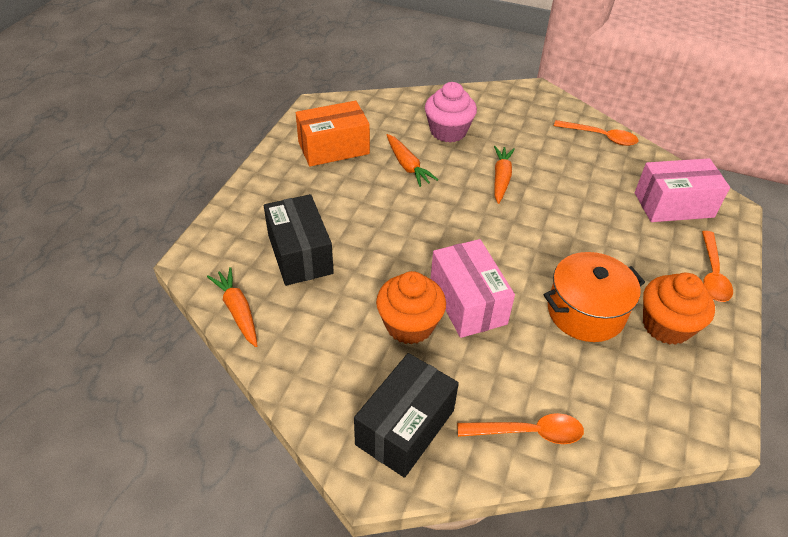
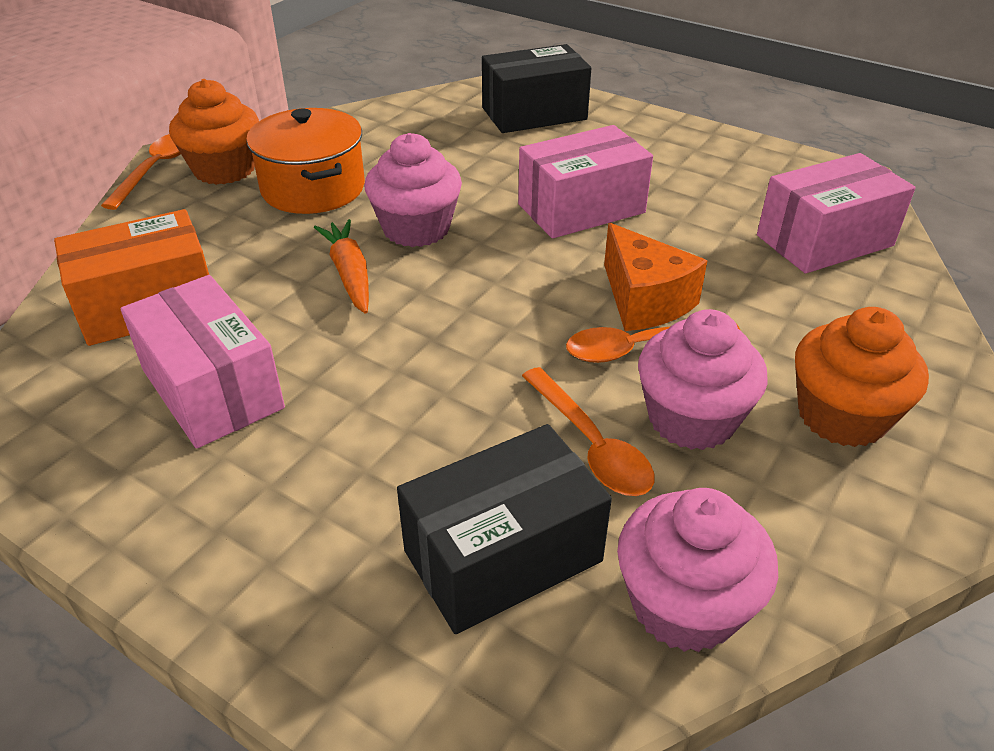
orange carrot: [207,267,257,347] [387,134,438,187] [494,146,515,204] = 3 -> [314,219,369,314] = 1
orange cheese: none = 0 -> [604,223,707,331] = 1
pink box: [430,239,515,338] [635,158,730,222] = 2 -> [121,275,285,448] [518,125,653,238] [757,153,916,273] = 3
pink cupcake: [425,82,477,143] = 1 -> [365,133,462,247] [617,488,778,652] [638,309,768,450] = 3

